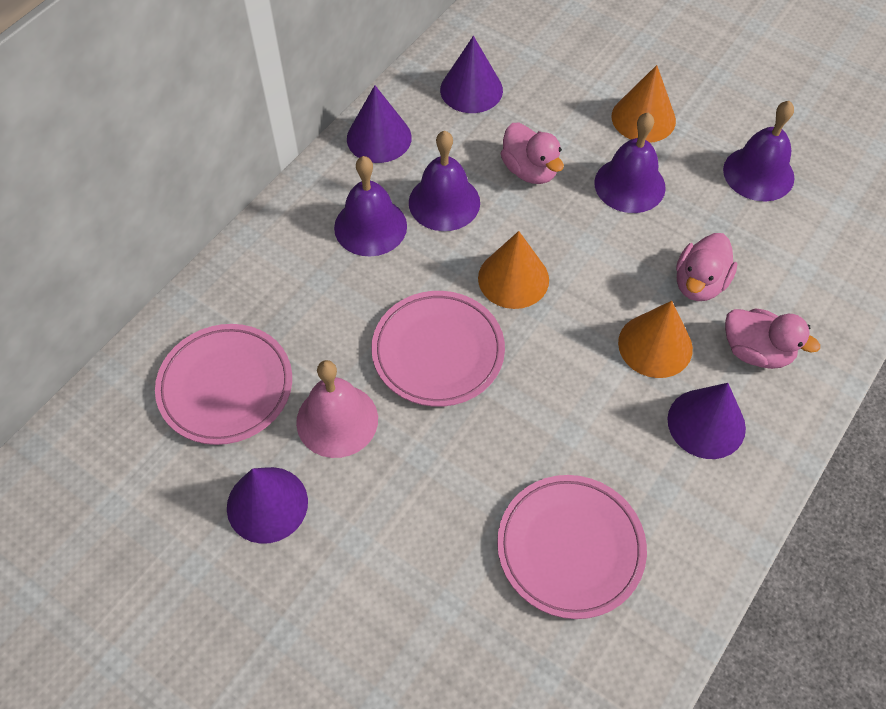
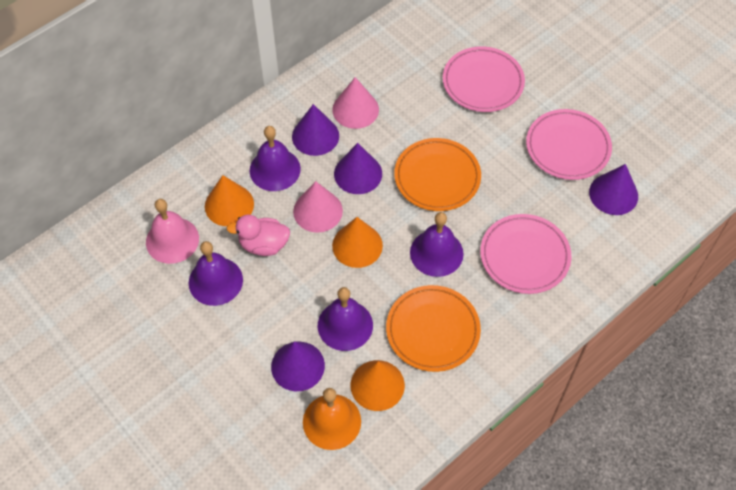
orange bell: none = 0 -> [303,388,361,450] = 1
orange plate: none = 0 -> [386,285,481,372] [394,138,481,211] = 2
pink cone: none = 0 -> [293,181,343,233] [332,77,379,129] = 2
pink duck: [501,122,564,184] [676,233,737,301] [725,309,820,369] = 3 -> [227,214,290,256] = 1

